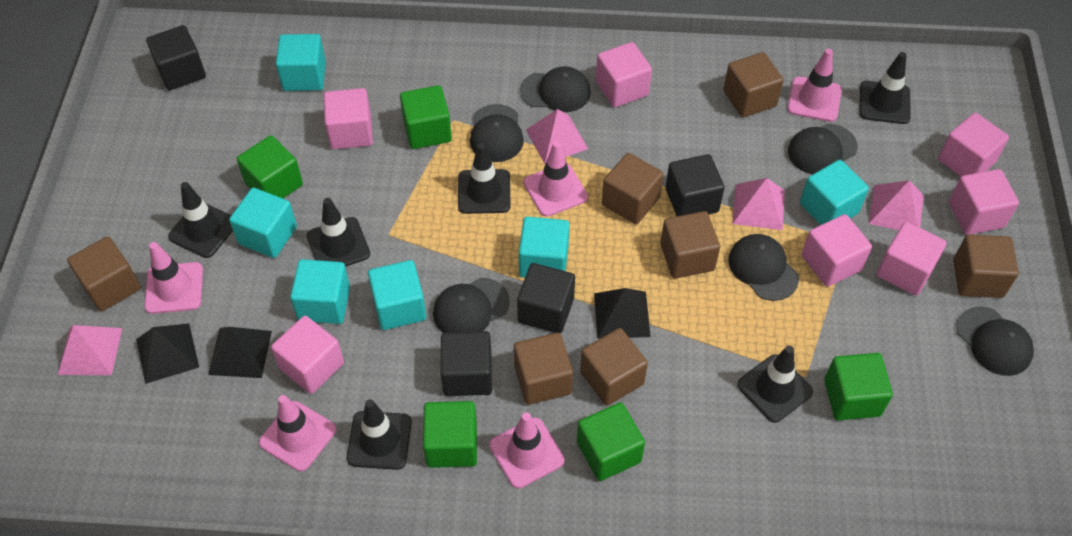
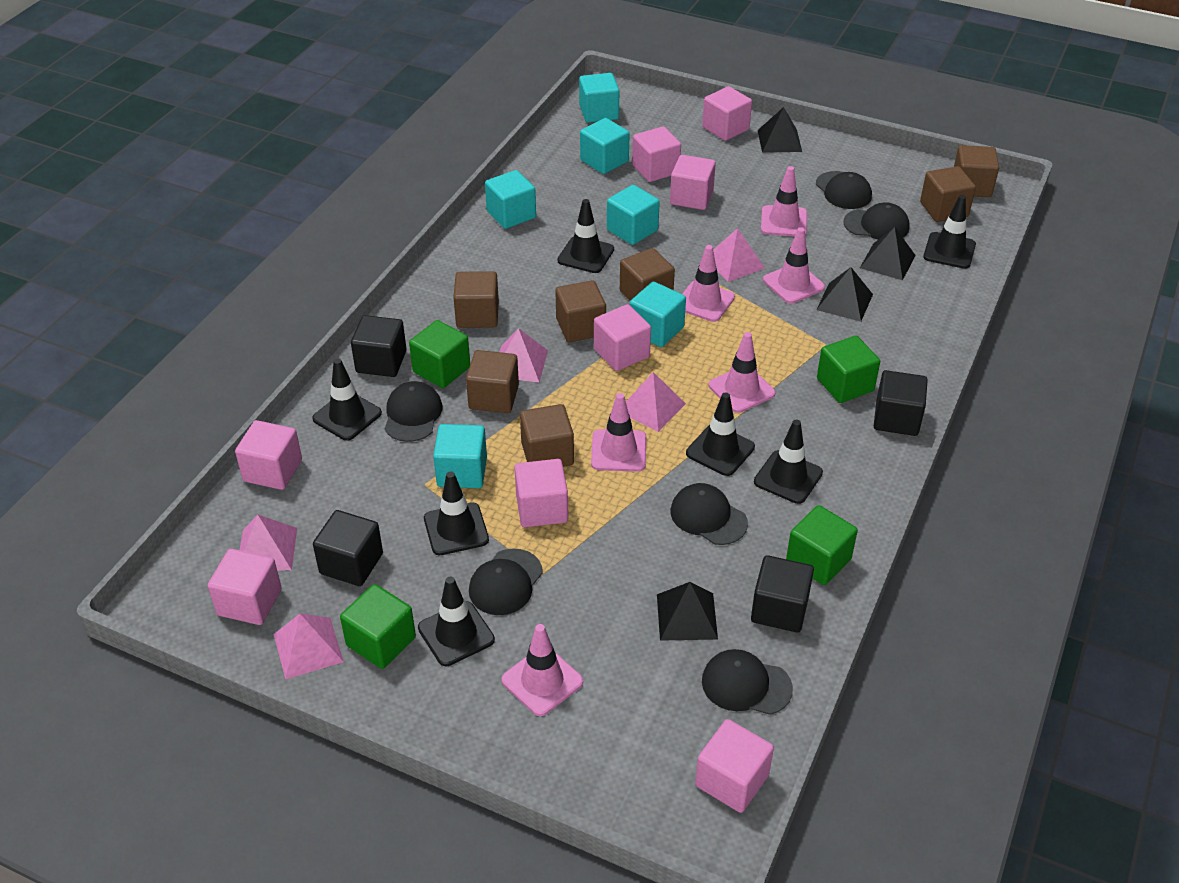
black pyramid: [136,323,199,384] [208,327,272,378] [594,288,651,339] = 3 -> [657,582,718,641] [758,107,802,153] [816,267,873,322] [860,227,916,280] = 4
black traffic cone: [168,182,233,258] [307,198,370,267] [347,399,412,470] [458,143,511,214] [737,346,813,423] [859,52,911,124] = 6 -> [312,358,382,441] [418,577,495,666] [424,471,489,555] [557,199,614,273] [686,392,755,476] [754,420,823,504] [923,195,976,269] = 7
green cube: [237,135,303,198] [400,85,452,149] [423,401,477,468] [577,402,645,481] [824,353,893,420] = 5 -> [340,584,416,669] [409,320,470,388] [786,505,858,585] [817,336,880,403] = 4
pink cube: [271,316,344,394] [324,88,373,149] [596,42,652,108] [802,214,872,287] [877,222,947,296] [938,113,1009,176] [949,169,1019,235] = 7 -> [208,549,282,625] [235,420,302,490] [514,459,568,527] [594,304,651,371] [632,126,681,182] [670,155,716,210] [695,719,774,813] [702,86,752,141] = 8
pink pyramid: [58,325,122,375] [526,109,588,164] [732,178,785,230] [869,180,924,230] = 4 -> [240,515,297,571] [273,614,344,679] [500,328,548,382] [626,372,686,432] [713,228,765,282] = 5
pink traffic cone: [144,242,203,314] [259,395,336,471] [489,412,565,489] [524,141,588,217] [787,49,842,122] = 5 -> [501,624,583,716] [591,393,646,472] [682,245,735,322] [709,332,775,413] [761,166,807,237] [763,227,825,304] = 6

